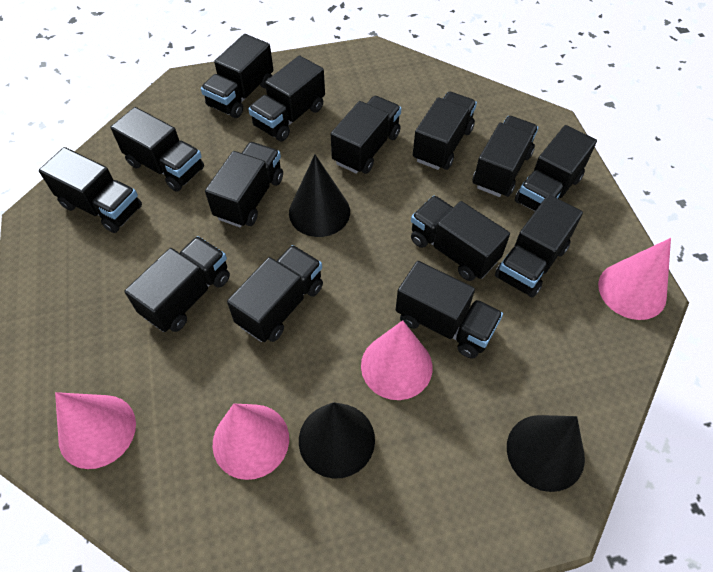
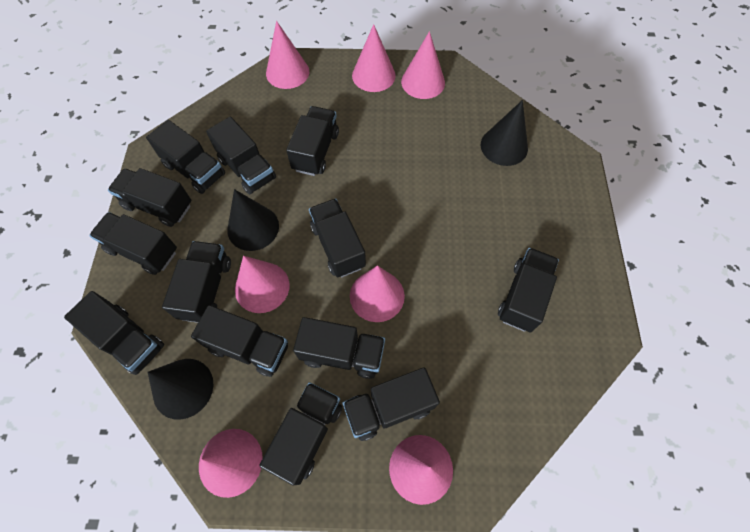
black truck: [39,147,142,233] [111,107,204,192] [124,236,230,332] [201,34,273,118] [205,142,283,228] [227,245,323,342] [248,55,325,141] [331,96,401,174] [396,261,503,359] [411,196,510,281] [413,92,477,170] [472,116,538,197] [495,194,583,298] [515,125,597,211] = 14 -> [64,291,164,375] [89,212,177,275] [108,168,191,227] [146,120,225,194] [162,241,231,323] [191,305,288,377] [206,117,276,195] [259,382,342,485] [286,106,339,176] [293,317,385,379] [309,199,366,277] [343,367,440,441] [498,248,559,333] = 13
pink cone: [55,392,136,469] [213,404,289,480] [361,320,432,400] [598,238,671,320] = 4 -> [199,429,263,498] [235,256,289,313] [266,21,309,89] [350,265,405,322] [352,24,396,92] [389,435,453,505] [401,31,445,99] = 7

